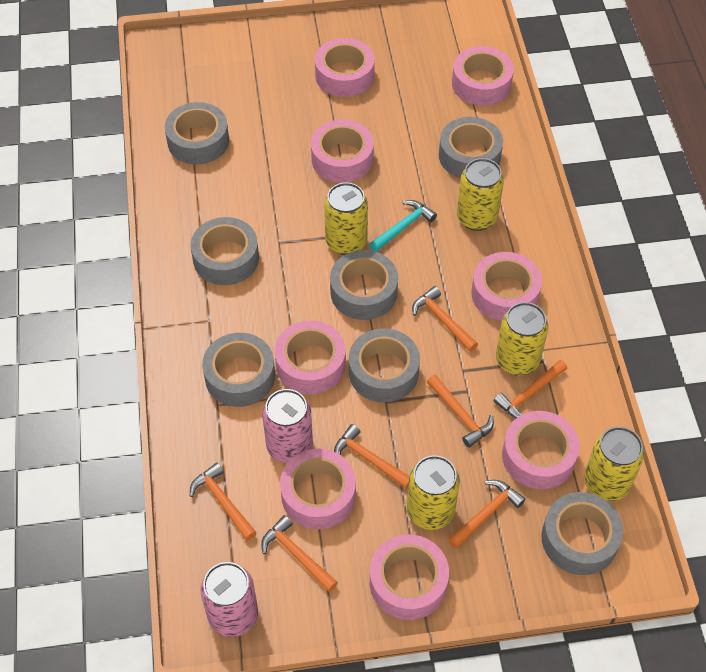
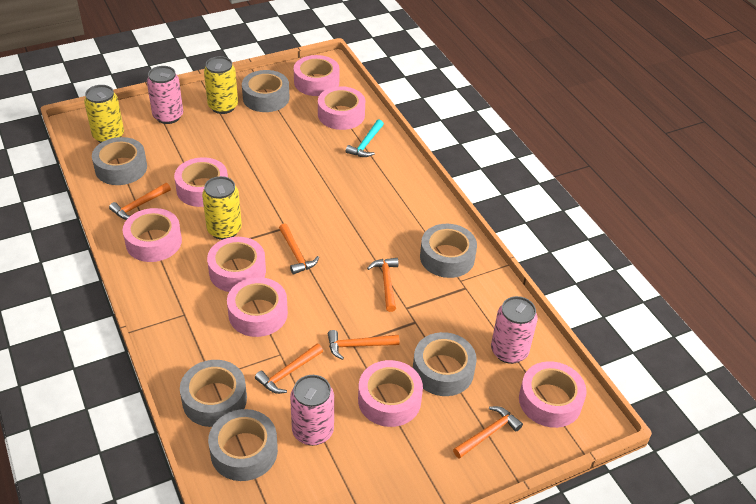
grey tape: [165,102,229,164] [190,217,259,285] [202,333,275,407] [330,250,398,320] [349,328,420,402] [439,117,503,178] [541,492,623,575] = 7 -> [92,137,147,185] [180,360,247,427] [208,409,278,481] [242,70,289,112] [413,332,477,396] [420,224,477,278] = 6
orange hammer: [190,462,257,541] [261,515,338,592] [334,424,409,488] [412,286,478,352] [427,375,494,448] [448,480,526,549] [493,360,567,418] = 7 -> [109,183,171,220] [255,344,323,394] [279,223,319,275] [328,330,399,360] [367,258,398,312] [453,406,523,459] = 6
pink can: [200,562,258,637] [262,389,313,463] = 2 -> [147,66,183,124] [290,375,334,446] [491,296,538,364] = 3
yellow can: [324,182,368,255] [407,455,460,530] [457,158,504,231] [496,302,548,376] [584,427,644,501] = 5 -> [84,85,124,143] [202,176,242,240] [204,56,238,114] = 3

